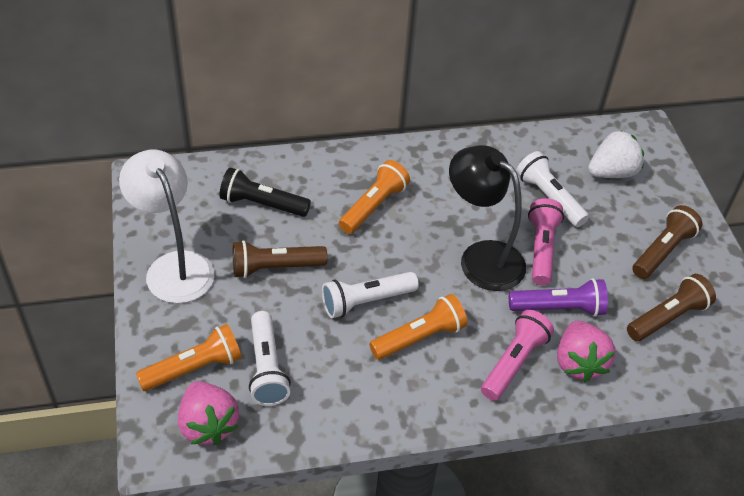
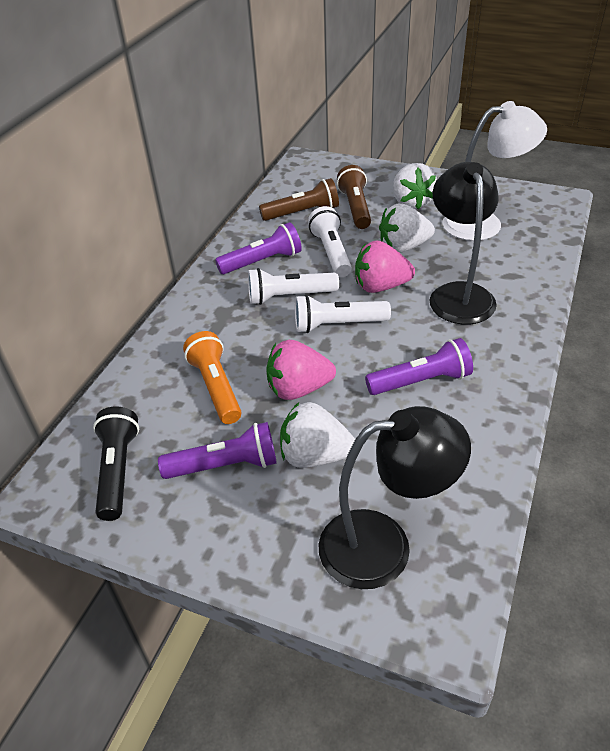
black lamp: [449,145,526,291] = 1 -> [318,406,471,589] [430,162,499,324] = 2
brown flashlight: [233,240,328,278] [627,274,716,341] [632,205,702,279] = 3 -> [259,178,339,221] [337,165,371,229] = 2
orange flashlight: [136,324,242,391] [339,160,410,234] [369,294,467,360] = 3 -> [183,331,242,424] = 1
pink flashlight: [481,310,554,401] [528,198,564,285] = 2 -> none = 0
purple flashlight: [509,278,608,317] = 1 -> [158,422,277,479] [215,222,302,274] [365,338,473,395] = 3
white strawberry: [588,130,644,178] = 1 -> [280,402,355,468] [379,203,435,253] [393,163,437,209] = 3

